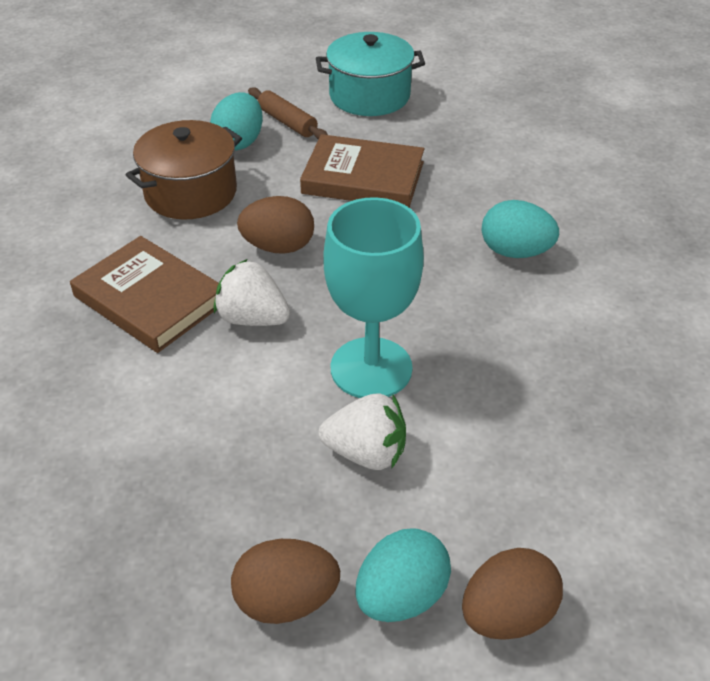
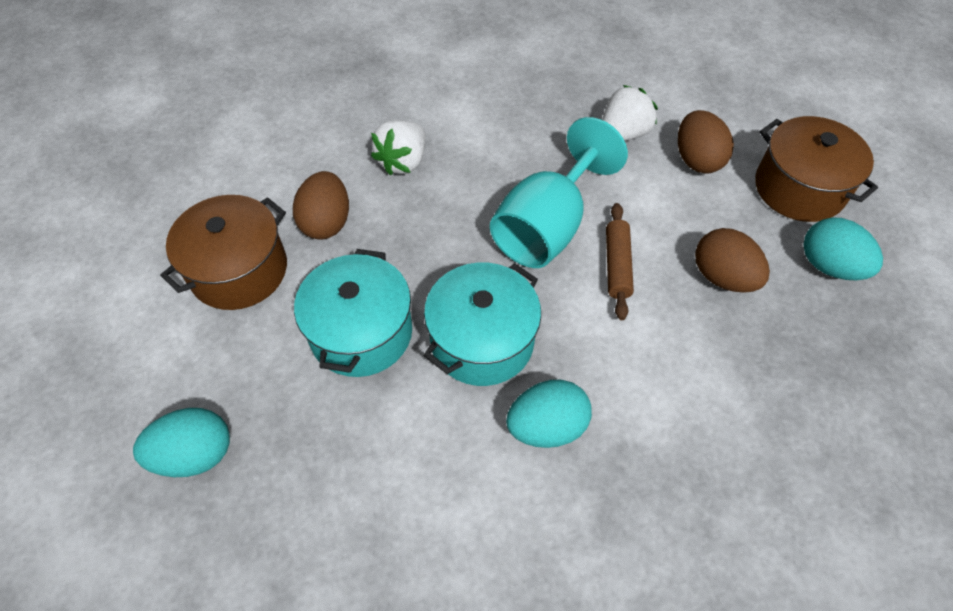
brown book: [70,236,219,353] [300,134,424,208] = 2 -> none = 0
brown pot: [126,120,242,220] = 1 -> [160,195,287,310] [755,116,878,222] = 2
turquoise pot: [316,32,425,116] = 1 -> [294,249,412,377] [423,262,541,386] = 2

